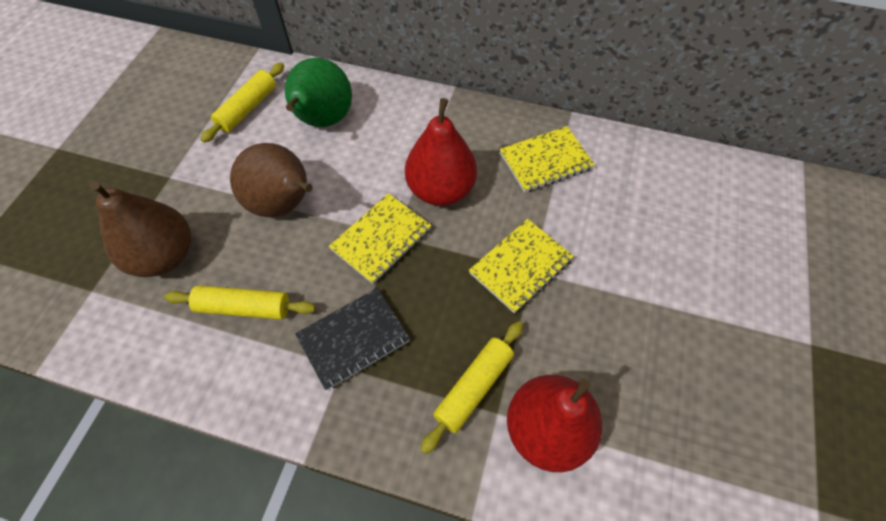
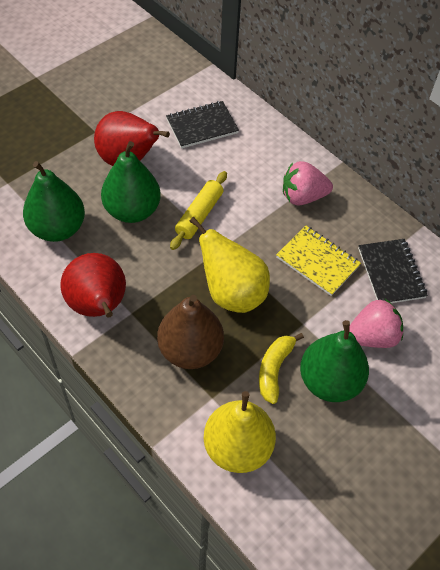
black notebook: [295,288,410,390] = 1 -> [166,101,239,149] [358,239,428,303] = 2
brown pear: [89,181,191,277] [230,143,312,217] = 2 -> [157,295,224,369] = 1
green pear: [285,58,352,127] = 1 -> [23,161,85,242] [101,141,161,223] [300,320,369,402] = 3
pink strawberry: none = 0 -> [283,161,333,205] [349,299,403,348] = 2
yellow banana: none = 0 -> [259,333,304,404] = 1
yellow notebook: [329,193,432,284] [469,219,574,313] [500,126,595,193] = 3 -> [276,226,361,296] = 1
yellow pear: none = 0 -> [189,217,270,313] [203,391,276,473] = 2
yellow rolling pin: [164,285,315,319] [200,63,284,143] [420,321,523,454] = 3 -> [170,171,227,250] = 1

